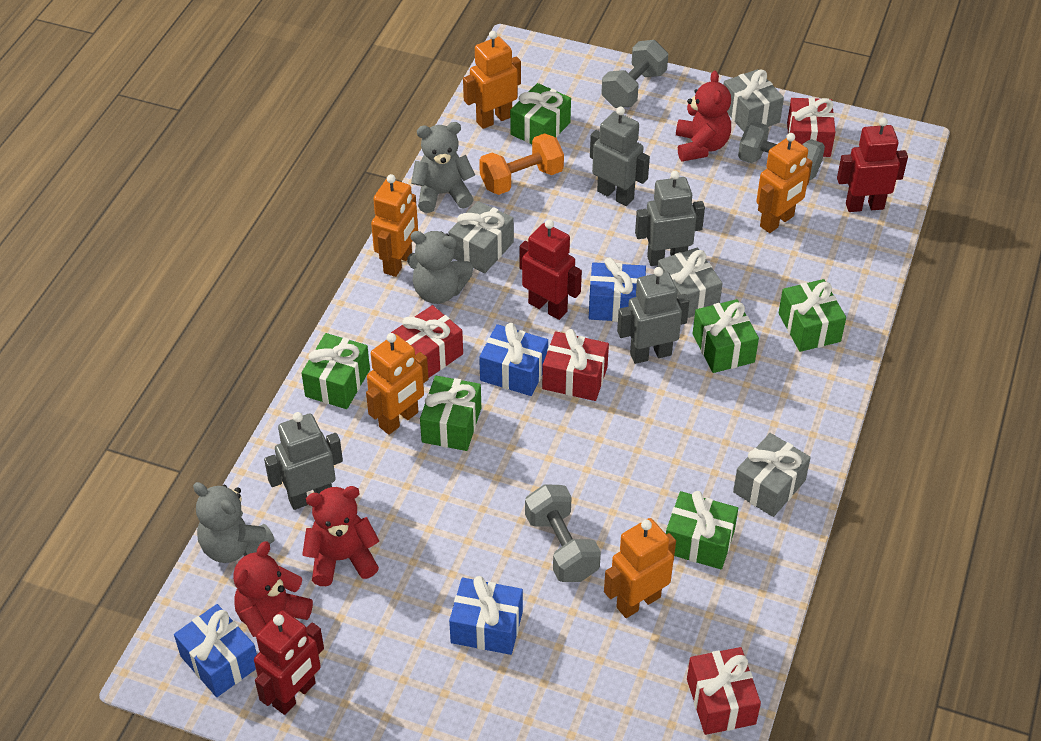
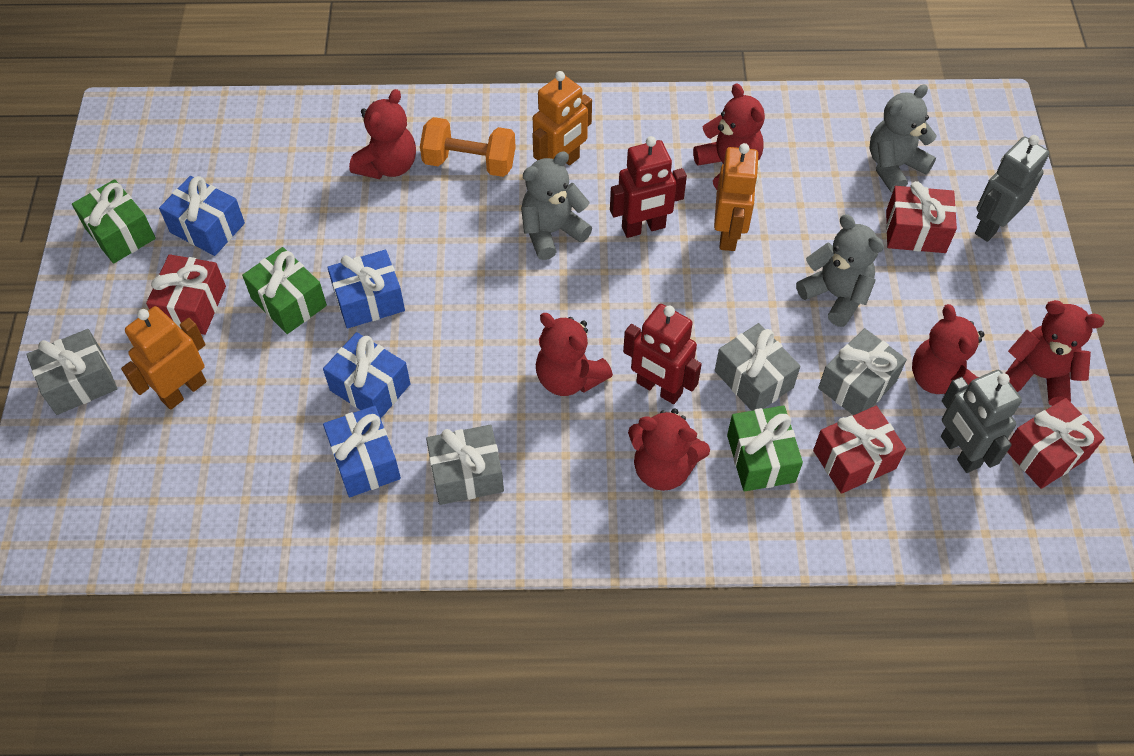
green gift: [302,333,370,409] [420,376,481,451] [510,83,571,144] [666,491,738,569] [693,299,759,373] [779,279,846,352] = 6 -> [72,179,156,263] [242,247,327,334] [727,405,803,491] = 3
grey dumbbell: [525,484,601,582] [601,40,668,108] [738,122,825,181] = 3 -> none = 0
grey robot: [264,412,343,510] [590,107,650,206] [617,267,689,364] [635,171,705,266] = 4 -> [941,370,1022,473] [975,135,1049,242] = 2
orange robot: [366,333,429,435] [371,174,418,277] [463,31,521,129] [604,518,676,618] [756,133,813,233] = 5 -> [121,306,206,410] [533,71,592,165] [714,143,760,251] = 3
red robot: [254,610,324,715] [520,220,582,320] [837,118,908,212] = 3 -> [610,136,687,238] [623,304,702,404] = 2
red teddy bear: [233,541,313,637] [302,486,379,586] [676,71,731,162] = 3 -> [349,89,416,179] [536,313,613,396] [628,409,710,491] [693,83,765,190] [912,304,984,394] [1005,300,1104,406] = 6

